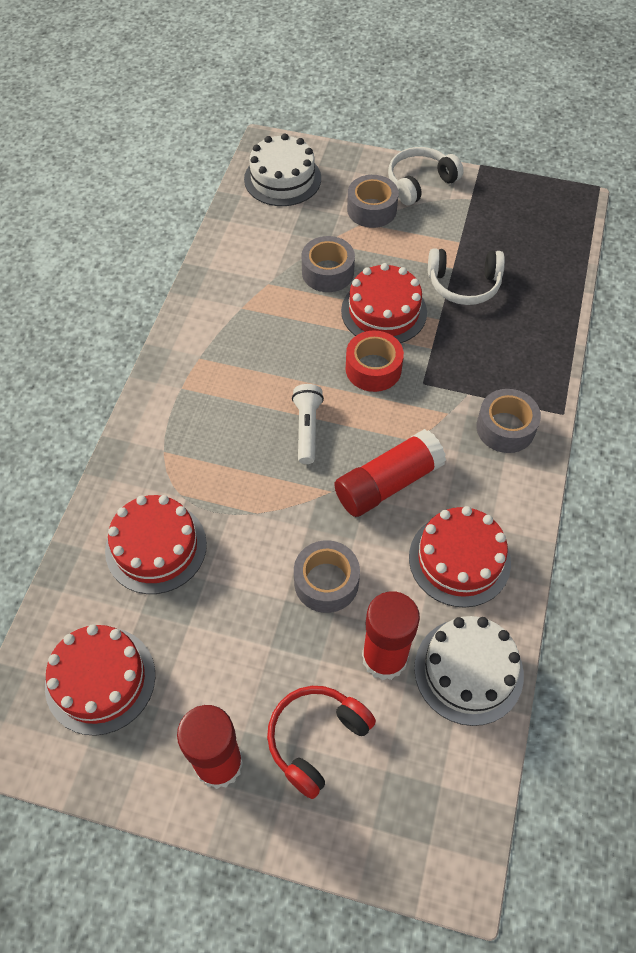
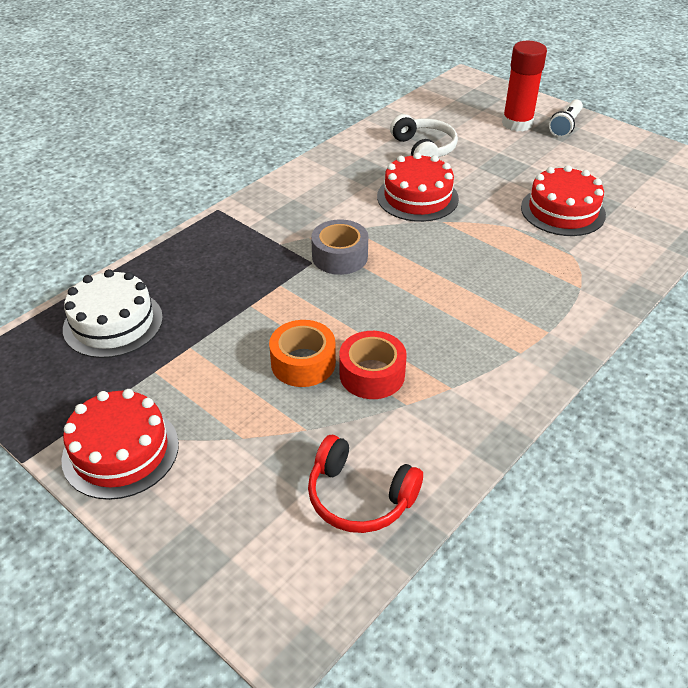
grey tape: [294,540,360,613] [302,236,355,292] [347,175,399,228] [476,389,541,453] = 4 -> [311,219,368,275] = 1
orange tape: none = 0 -> [269,320,336,387] = 1
red cake: [45,624,155,736] [105,495,207,594] [341,263,427,343] [409,506,511,607] = 4 -> [61,389,179,500] [377,153,459,222] [521,165,606,236] = 3
red glue stick: [177,705,243,789] [334,429,446,517] [362,591,420,680] = 3 -> [502,41,547,132] = 1
white cake: [244,133,321,206] [414,616,524,726] = 2 -> [63,269,163,358] = 1
white headphones: [388,147,463,205] [428,248,505,305] = 2 -> [390,114,458,157] = 1

